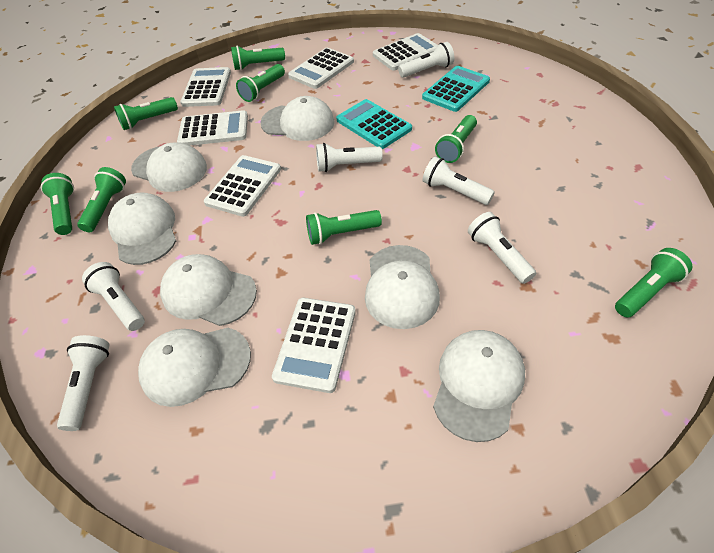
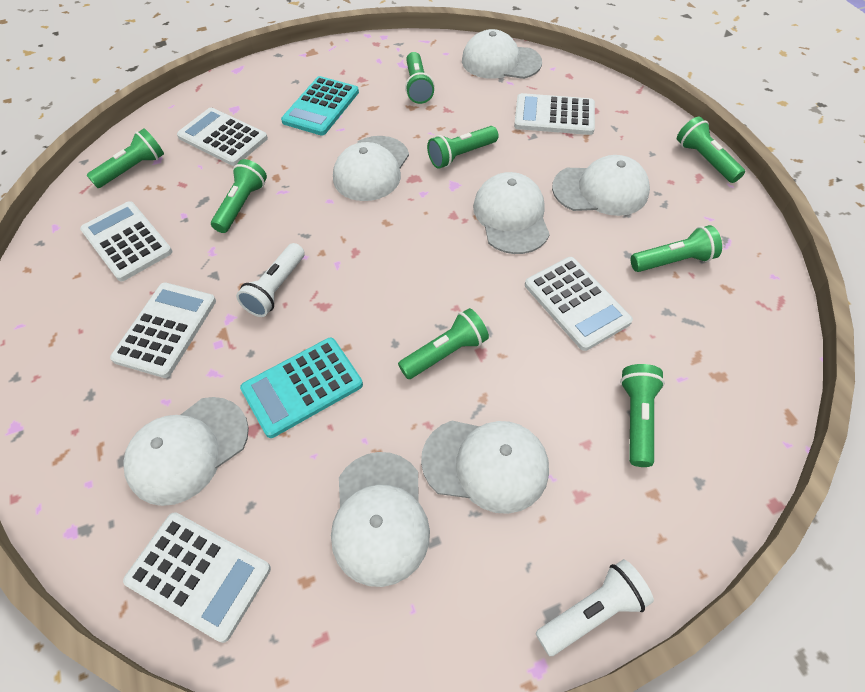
white flashlight: [57,335,110,431] [82,262,145,331] [316,143,383,172] [398,42,454,78] [422,156,495,205] [468,212,536,284] = 6 -> [236,243,305,317] [536,559,654,656] = 2

